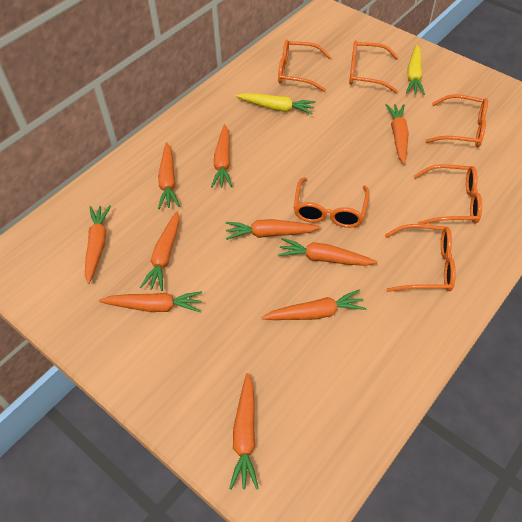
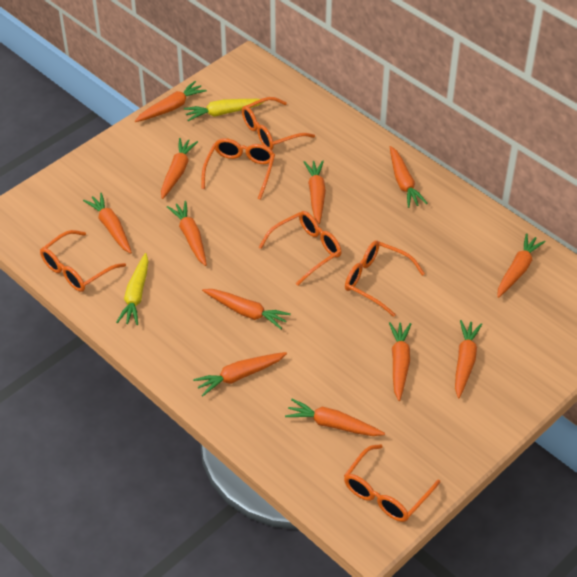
orange carrot: [85,205,111,284] [99,291,202,312] [140,211,179,291] [158,142,180,209] [211,124,232,188] [226,219,321,240] [229,373,259,490] [261,289,367,320] [278,238,377,266] [386,104,409,164] = 10 -> [83,193,132,254] [135,81,207,122] [161,138,198,199] [167,201,207,266] [193,352,287,396] [202,289,291,329] [285,399,385,436] [304,160,326,224] [389,322,411,401] [390,146,427,208] [455,320,482,398] [497,233,546,298] = 12

